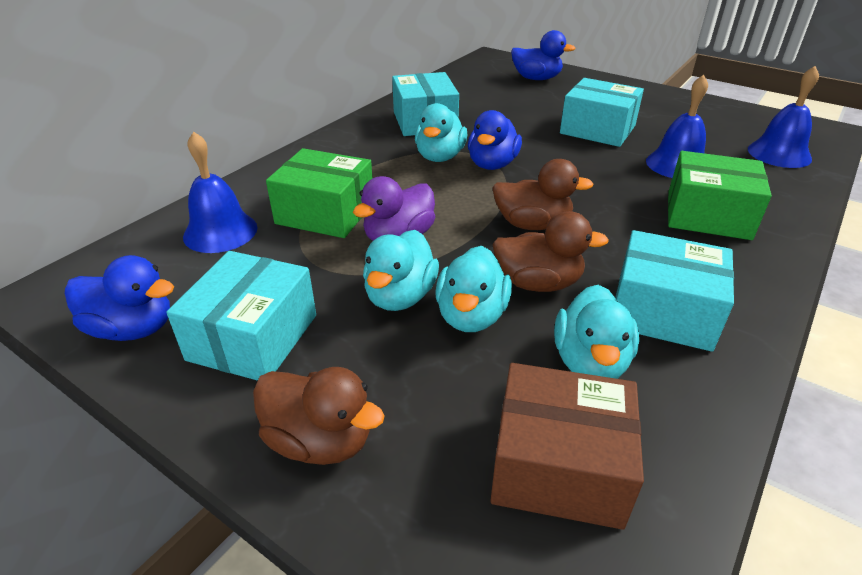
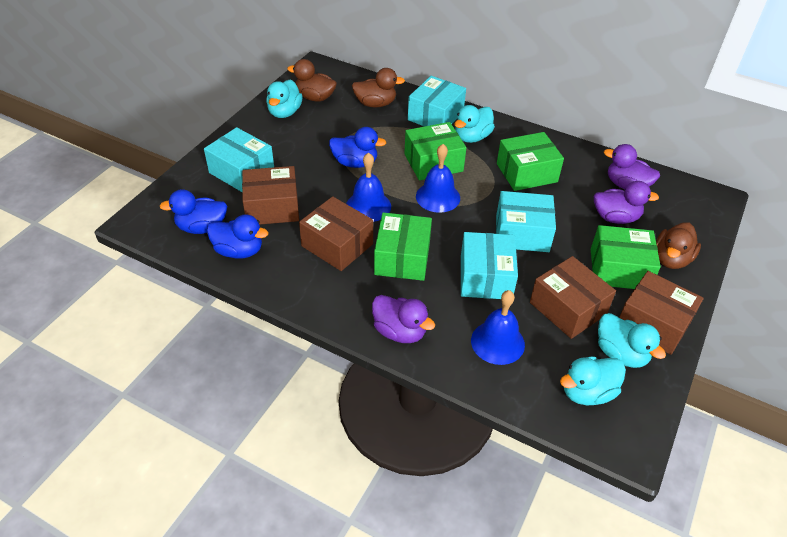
brown box: [490,363,644,530] = 1 -> [242,166,299,225] [299,196,373,271] [530,256,616,339] [619,271,704,355] = 4
green box: [266,148,372,238] [668,151,772,240] = 2 -> [374,212,432,281] [404,122,466,180] [497,132,564,191] [591,225,661,289] = 4
purple duck: [353,176,435,241] = 1 -> [372,295,435,343] [594,181,659,224] [604,144,660,189] = 3

